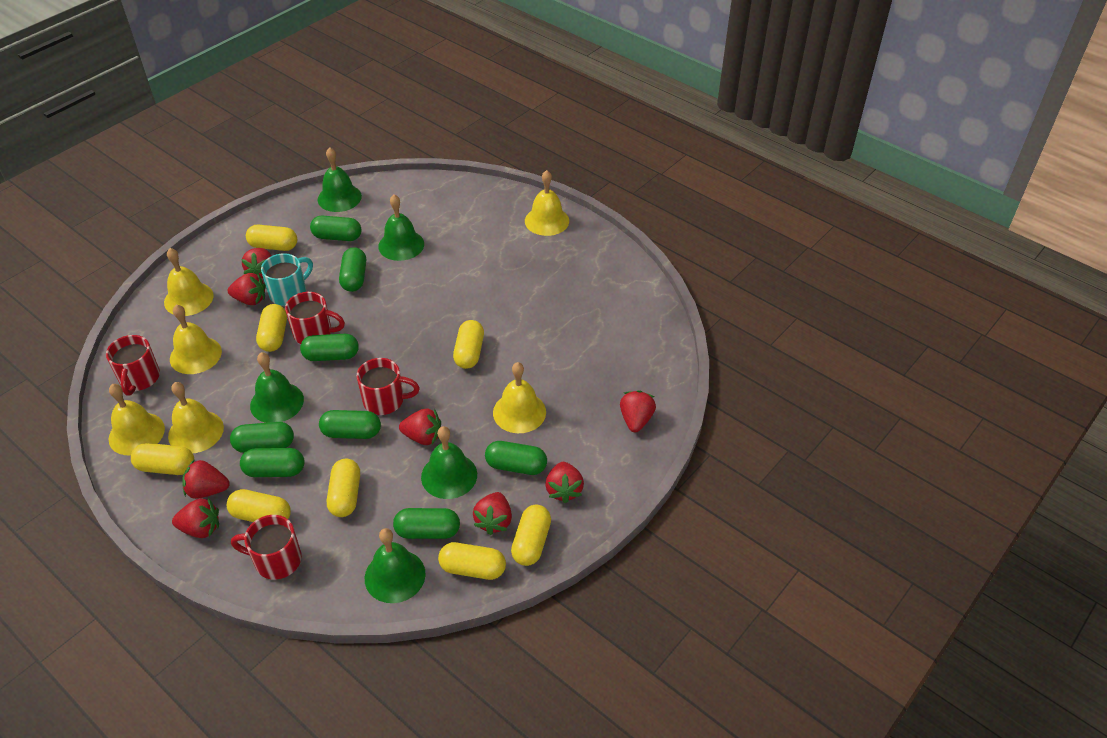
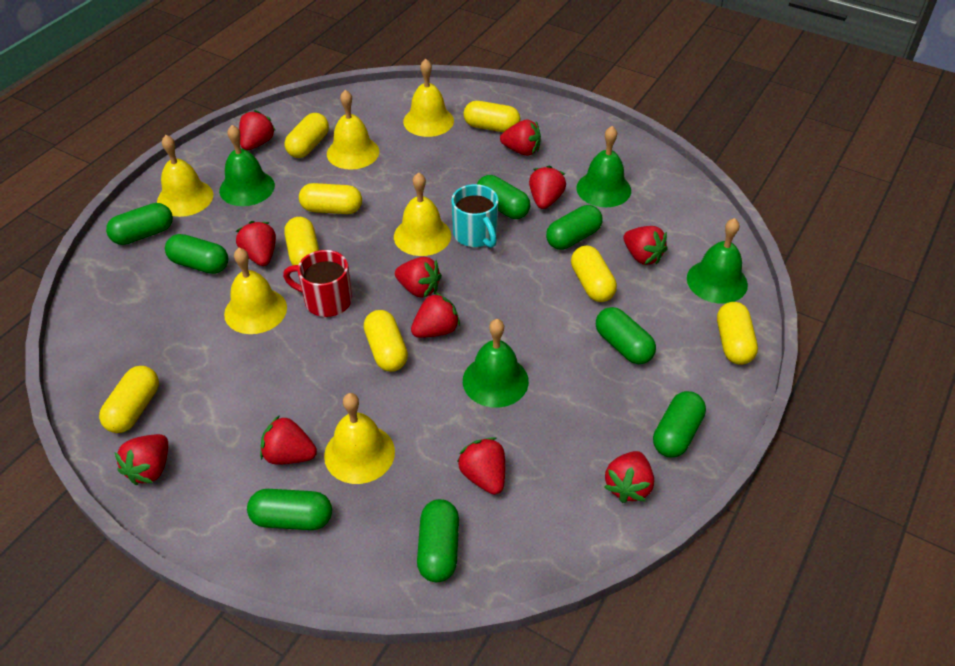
green bell: [250,352,304,423] [318,147,362,212] [365,528,426,603] [378,194,424,261] [421,426,477,499] = 5 -> [219,125,275,206] [463,319,529,408] [576,126,631,207] [687,218,748,304] = 4
red mug: [106,335,160,395] [231,515,302,580] [285,292,345,344] [357,358,420,415] = 4 -> [283,250,352,317] = 1
red strawberry: [172,498,219,538] [182,459,229,499] [228,273,266,305] [241,248,272,278] [399,409,441,445] [473,492,512,535] [545,462,584,504] [620,390,656,432] = 8 -> [115,434,168,485] [236,221,276,266] [239,110,276,150] [260,415,317,465] [395,257,442,298] [411,292,460,338] [457,437,505,495] [500,119,541,156] [529,166,566,209] [604,451,654,503] [623,226,668,265] = 11

